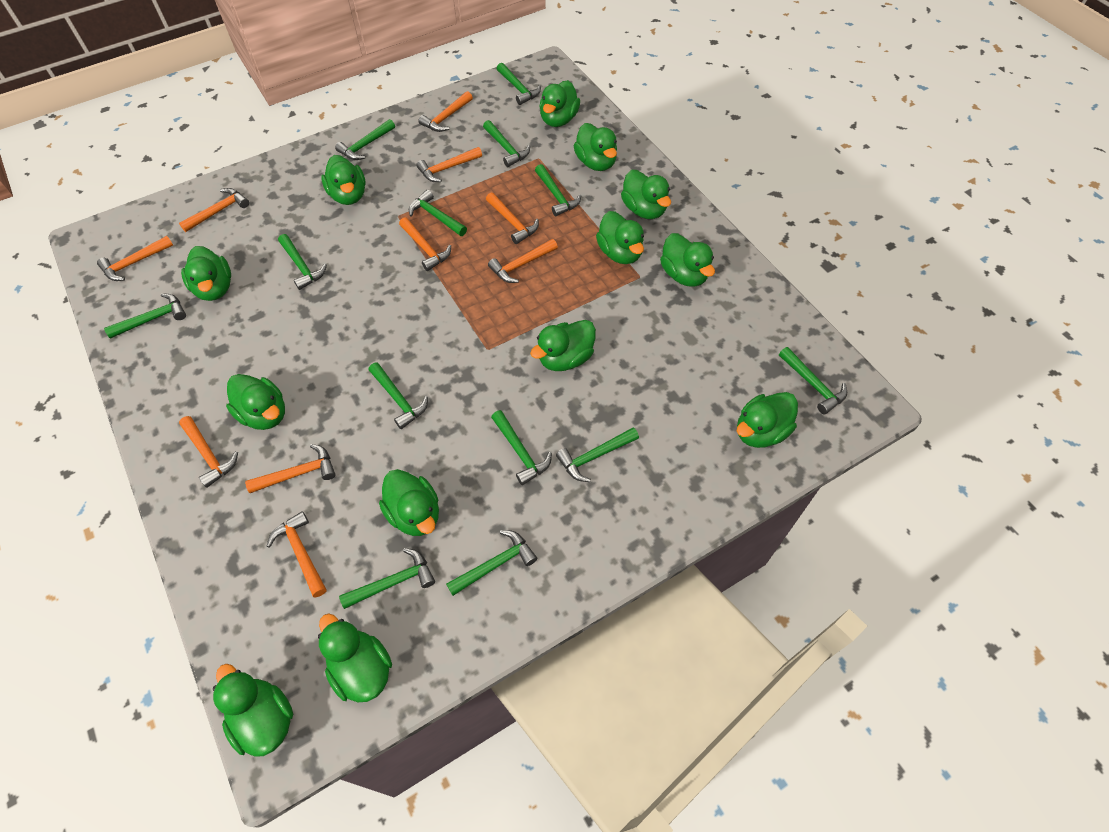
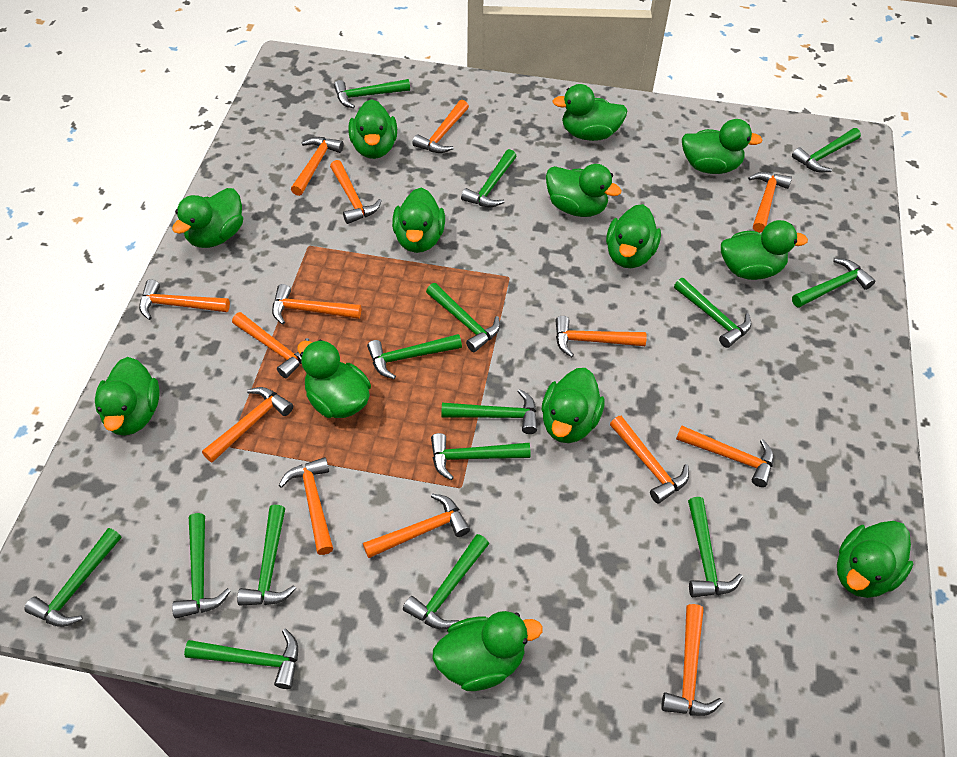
green hammer: [104,293,186,339] [278,234,327,290] [335,119,395,160] [339,548,435,609] [369,362,428,429] [409,190,467,236] [446,530,537,596] [483,120,530,167] [491,410,552,485] [497,63,541,105] [535,164,581,216] [556,427,639,482] [779,347,847,414] = 13 -> [24,528,122,627] [172,513,231,618] [184,629,298,689] [237,505,296,606] [334,79,410,108] [367,334,462,379] [403,534,489,630] [426,283,500,352] [431,433,531,480] [441,389,537,434] [461,149,516,207] [674,278,751,348] [688,497,743,597] [792,128,861,173] [792,258,875,308] = 15
orange hammer: [97,236,173,281] [179,188,249,232] [179,416,238,488] [245,444,335,493] [267,511,327,598] [399,217,451,271] [416,147,482,182] [419,91,473,132] [486,193,539,244] [488,239,558,283] = 10 -> [139,279,230,320] [202,387,293,463] [232,312,309,378] [272,284,361,325] [279,457,333,555] [291,137,344,196] [330,160,382,224] [363,494,470,558] [412,100,469,153] [555,316,647,357] [610,416,689,504] [661,604,723,716] [676,425,774,487] [748,172,792,233] = 14

